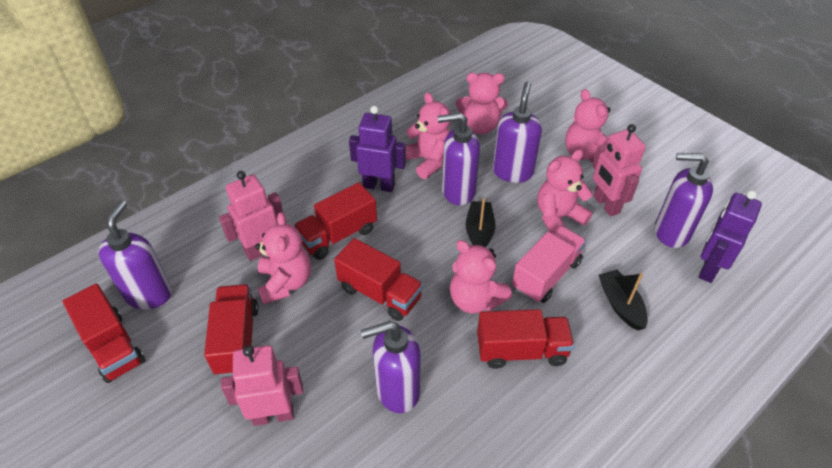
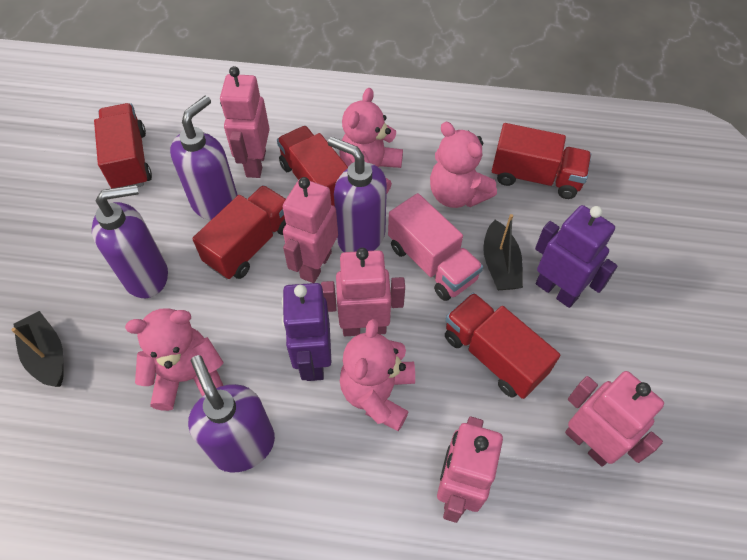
pink robot: [219,171,283,261] [221,345,303,426] [593,124,646,216] = 3 -> [220,66,270,178] [283,177,338,283] [321,248,405,336] [437,416,503,523] [565,371,664,467] = 5
pink teddy bear: [255,212,311,305] [406,93,450,179] [450,240,512,314] [456,73,508,134] [537,149,593,234] [565,89,610,163] = 6 -> [125,308,224,411] [340,88,403,193] [340,319,415,431] [430,122,497,208] = 4
purple soap dispenser: [99,200,172,310] [361,321,421,413] [438,112,480,205] [493,82,542,183] [655,153,713,248] = 5 -> [92,184,168,298] [170,96,238,221] [188,355,275,473] [328,137,387,252] = 4

